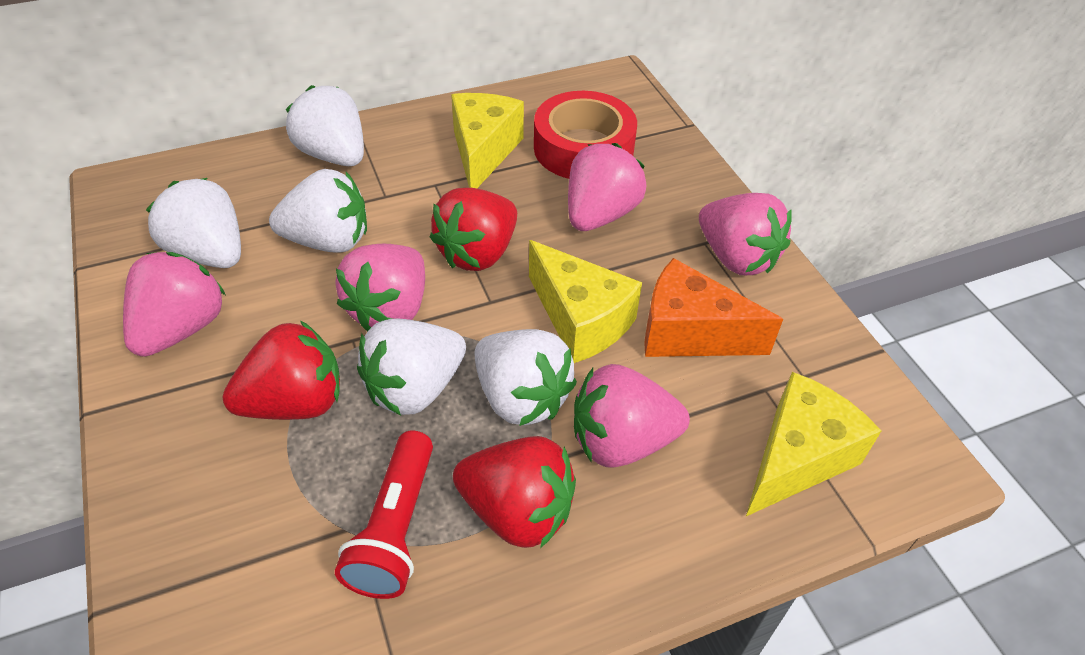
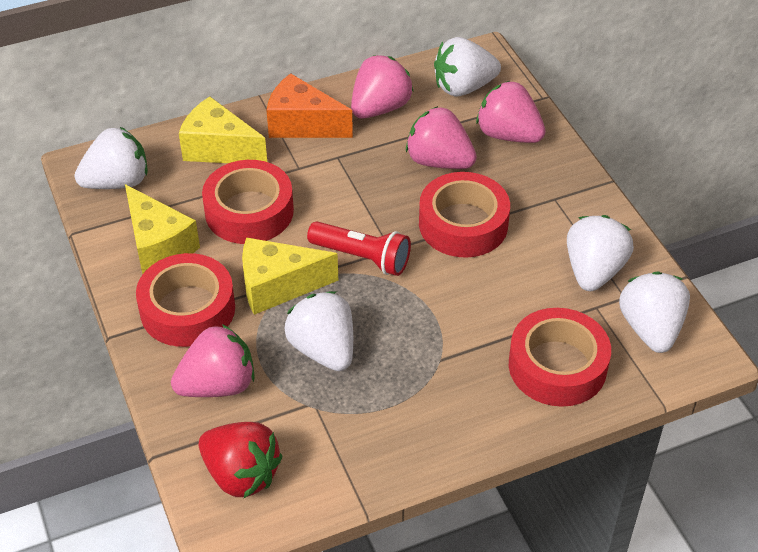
pink strawberry: [123,252,226,357] [336,244,425,332] [568,143,647,231] [574,364,690,468] [699,193,792,275] = 5 -> [171,324,255,397] [351,55,414,119] [406,106,477,169] [476,81,546,143] = 4
red strawberry: [223,321,340,420] [430,188,517,271] [453,436,576,548] = 3 -> [199,422,283,498] = 1
red tape: [534,91,637,179] = 1 -> [136,253,235,347] [202,160,294,244] [419,172,510,258] [509,308,611,407] = 4

